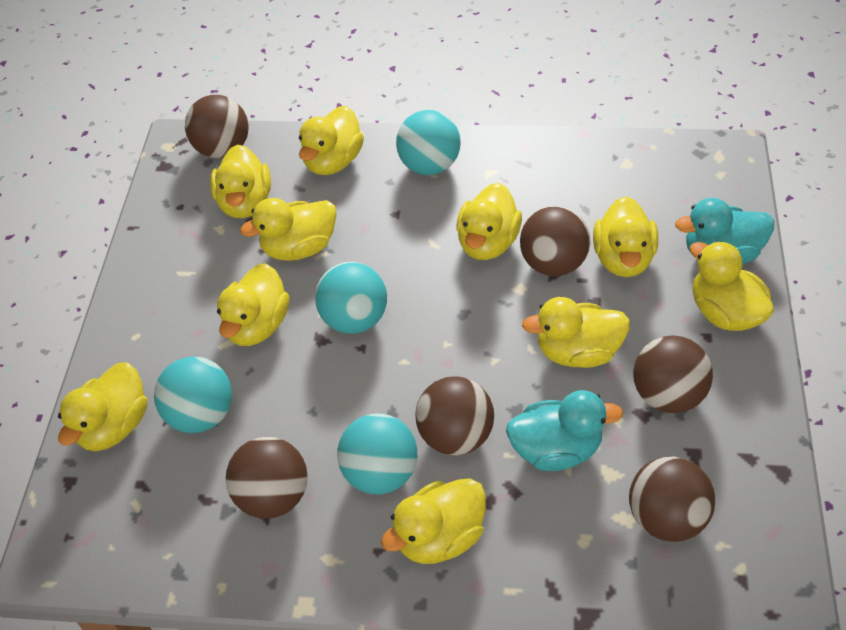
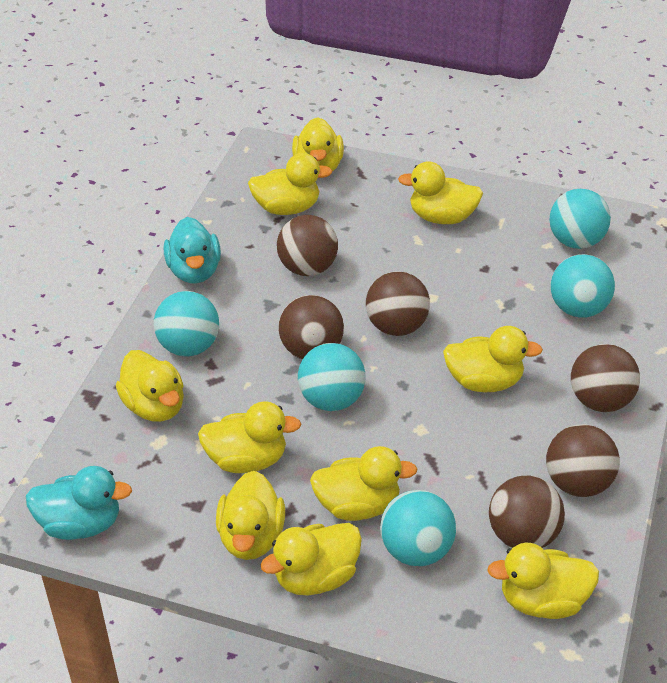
turquoise ball: [154,356,232,433] [315,262,387,334] [337,414,417,494] [396,110,461,175] = 4 -> [154,291,219,356] [298,343,365,411] [380,490,456,566] [549,189,611,249] [551,254,615,318] = 5

